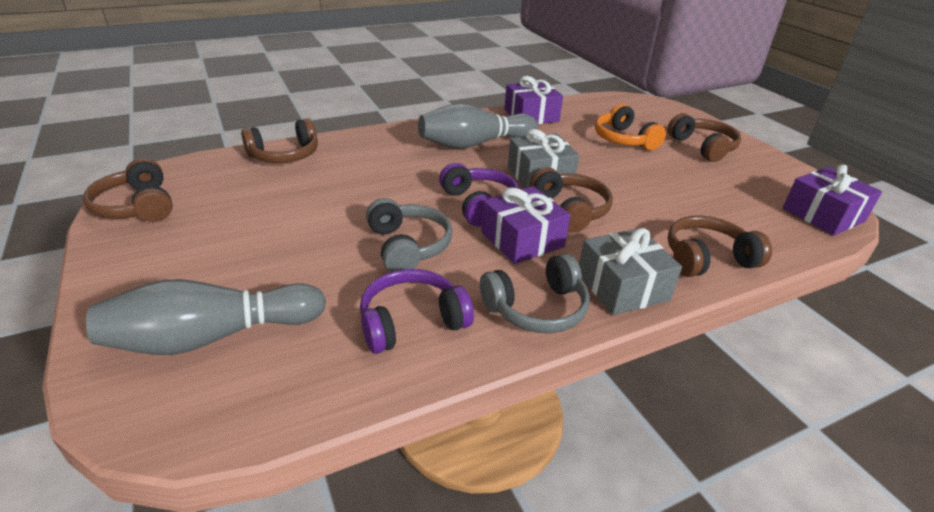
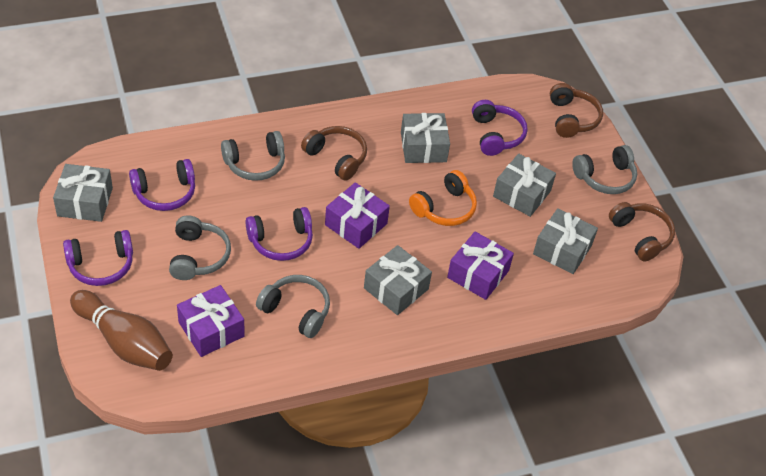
brown bowling pin: none = 0 -> [70,290,173,371] = 1
brown headphones: [83,158,173,222] [241,118,318,163] [530,167,613,232] [668,113,741,162] [668,216,772,277] = 5 -> [301,126,367,181] [550,83,603,138] [609,202,675,262] = 3
grey bowling pin: [86,279,326,355] [418,103,538,149] = 2 -> none = 0
grey gift: [508,129,579,188] [579,228,682,315] = 2 -> [53,164,113,222] [364,245,432,315] [401,113,450,163] [493,153,556,217] [533,208,598,274] = 5
grey headphones: [366,198,452,272] [480,254,590,333] = 2 -> [169,215,231,280] [221,131,285,181] [256,275,330,338] [572,145,637,194] = 4
purple headphones: [360,269,474,354] [439,163,519,227] = 2 -> [63,230,133,286] [129,159,195,211] [246,207,313,261] [472,100,528,156] = 4

